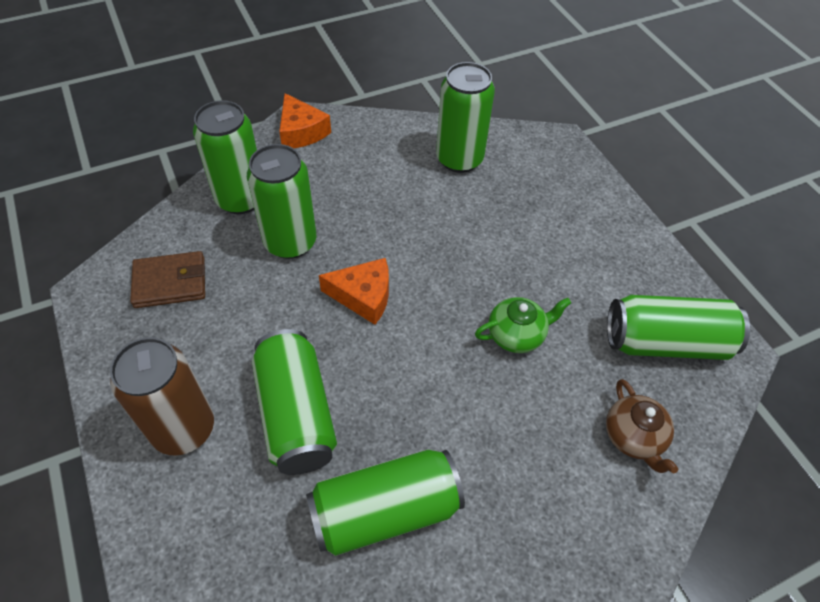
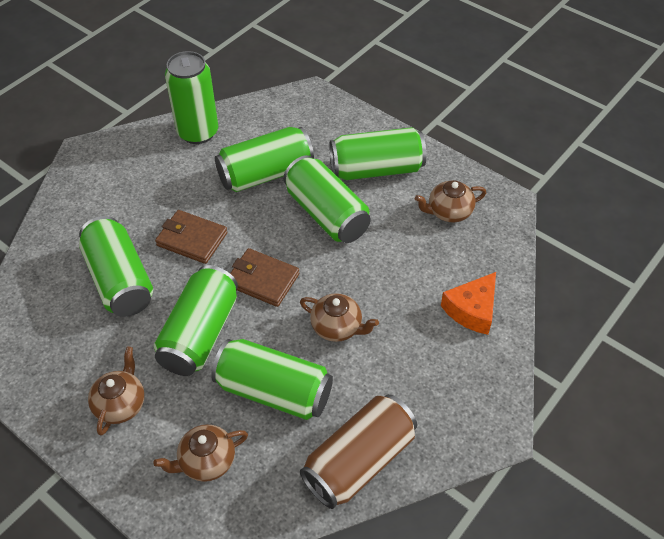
brown teapot: [606,379,678,473] = 1 -> [88,346,145,436] [153,424,248,482] [300,293,379,342] [415,180,486,222] = 4
brown wallet: [130,251,205,308] = 1 -> [155,210,227,264] [230,248,299,307] = 2
green can: [193,100,257,214] [247,144,316,259] [252,329,337,475] [306,449,465,556] [436,62,495,173] [607,295,750,360] = 6 -> [79,216,153,317] [154,265,238,376] [165,51,218,144] [211,339,333,420] [215,127,314,192] [283,155,371,243] [329,127,426,180] = 7
green teapot: [475,297,571,353] = 1 -> none = 0
orange cheese: [279,93,331,148] [319,258,389,325] = 2 -> [441,272,496,335] = 1

